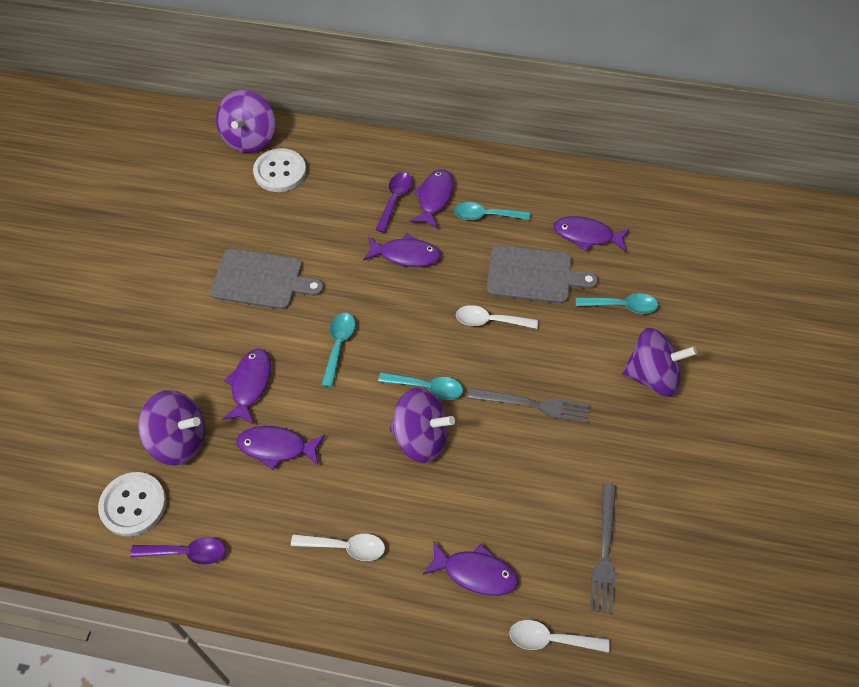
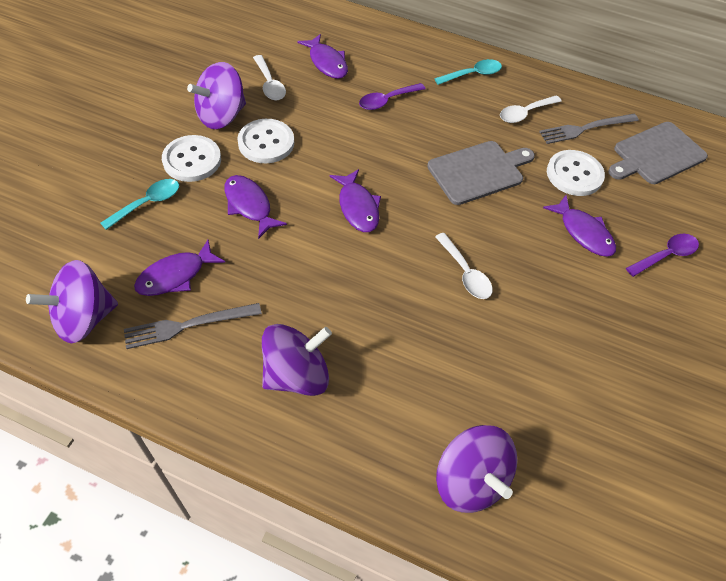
purple fish: [222,349,271,424] [236,426,325,470] [363,233,441,267] [410,169,454,228] [423,541,518,596] [553,216,630,252] = 6 -> [134,240,225,296] [224,175,287,239] [297,34,348,79] [330,169,381,232] [543,195,616,257] = 5
turquoise spoon: [322,313,355,387] [378,372,463,400] [454,202,530,220] [576,293,658,314] = 4 -> [100,179,179,230] [434,59,502,85] = 2
white button: [98,472,166,536] [253,148,306,192] = 2 -> [162,135,221,182] [237,119,294,163] [547,150,605,196] = 3

